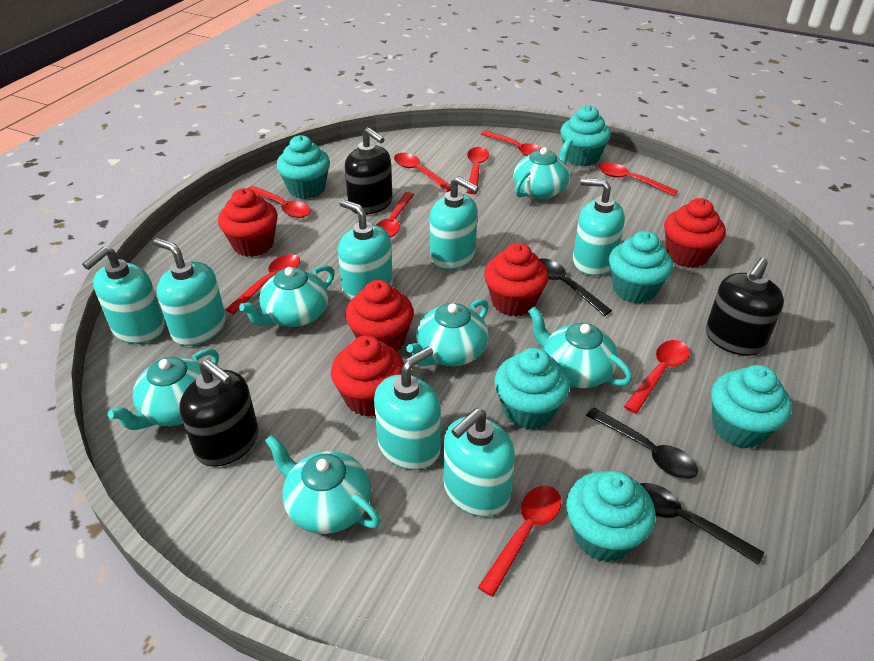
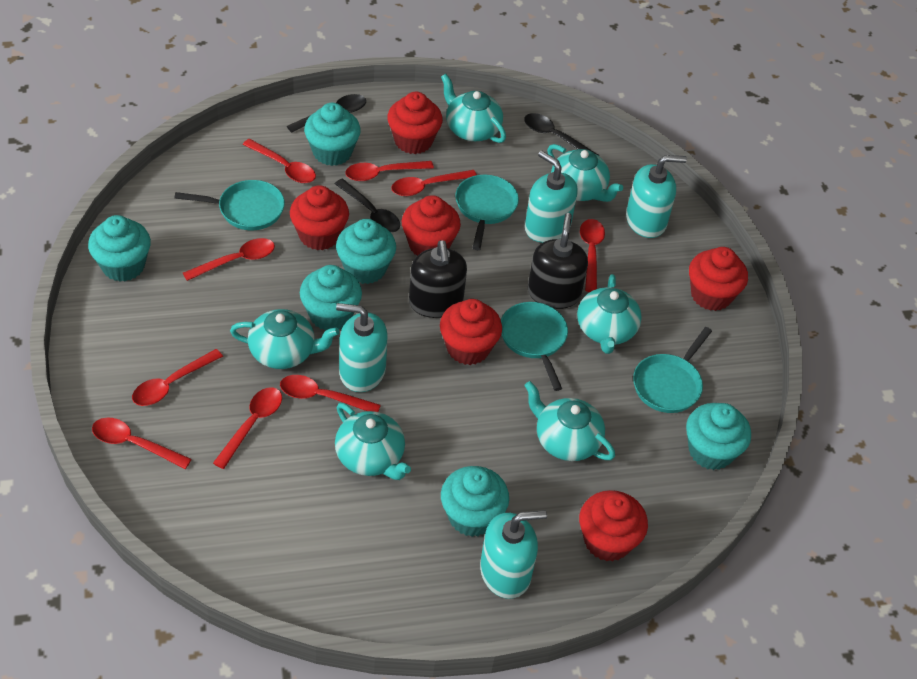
black soap dispenser: [179,359,258,467] [345,127,393,215] [706,257,784,356] = 3 -> [409,240,467,318] [528,213,588,309] = 2
red cupcake: [218,188,278,257] [331,335,404,417] [345,280,414,351] [484,243,549,316] [664,198,726,268] = 5 -> [290,185,349,250] [387,92,443,154] [402,195,461,256] [440,299,502,365] [579,490,648,562] [689,247,748,311] = 6
turquoise pan: none = 0 -> [175,180,285,230] [455,175,519,250] [501,302,568,391] [633,327,712,413] = 4
turquoise soap dispenser: [82,247,165,344] [153,238,226,346] [338,199,393,301] [374,346,441,470] [430,176,479,270] [443,408,515,517] [573,178,625,276] = 7 -> [336,303,388,392] [480,510,547,599] [525,151,578,243] [626,155,687,238] = 4

